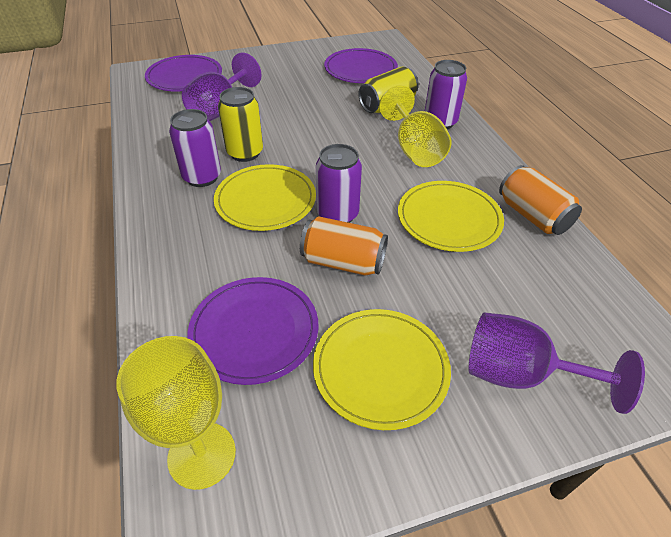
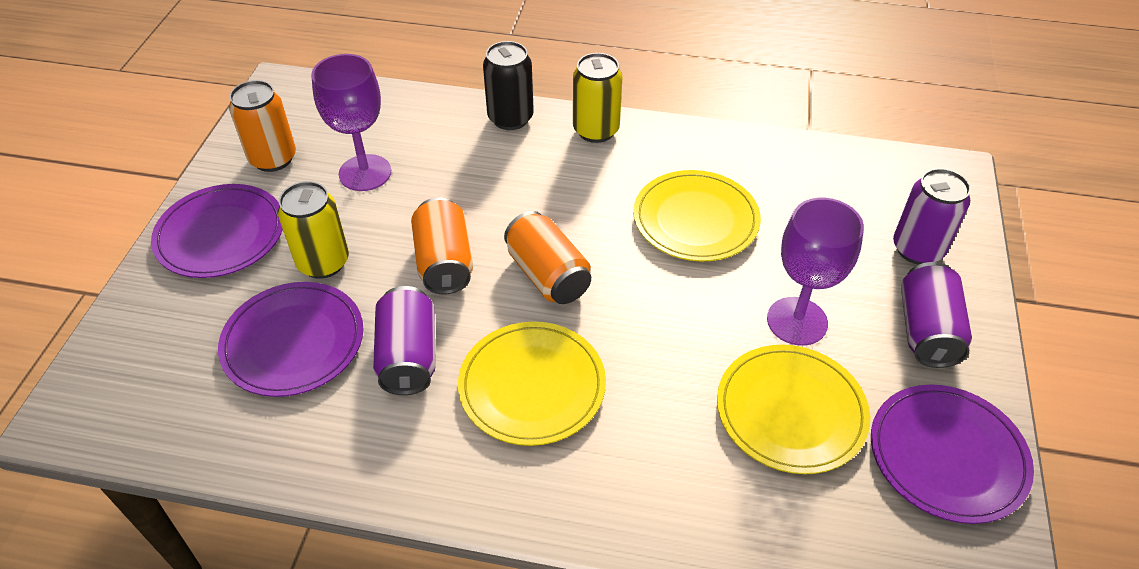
black can: none = 0 -> [483,41,534,130] = 1
orange can: [300,216,388,276] [499,165,582,235] = 2 -> [229,80,296,172] [411,197,473,294] [504,211,591,304] = 3
yellow goblet: [116,336,236,490] [379,85,452,167] = 2 -> none = 0

